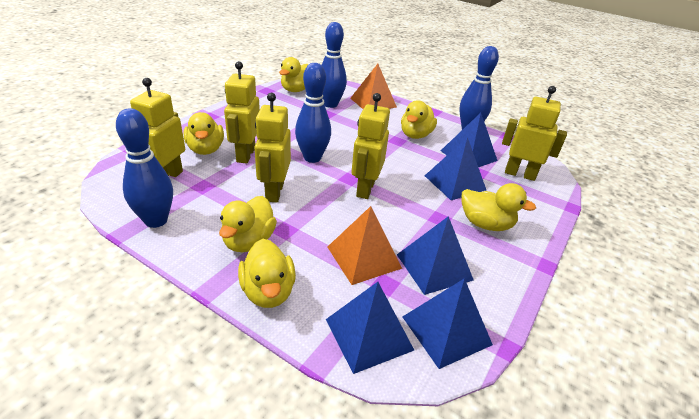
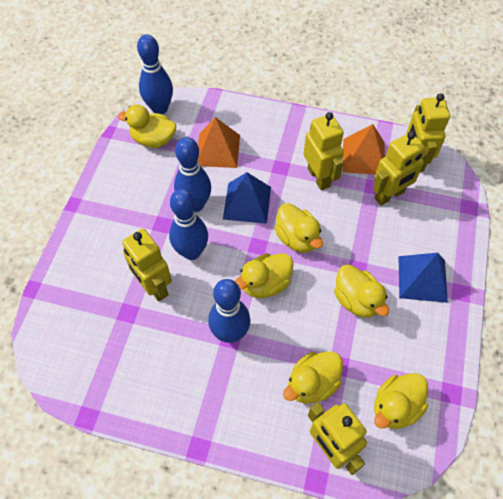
blue pyramid: [326,282,414,374] [397,216,474,295] [403,278,493,369] [425,137,486,200] [441,113,498,167] = 5 -> [223,172,271,224] [398,253,448,303] = 2

